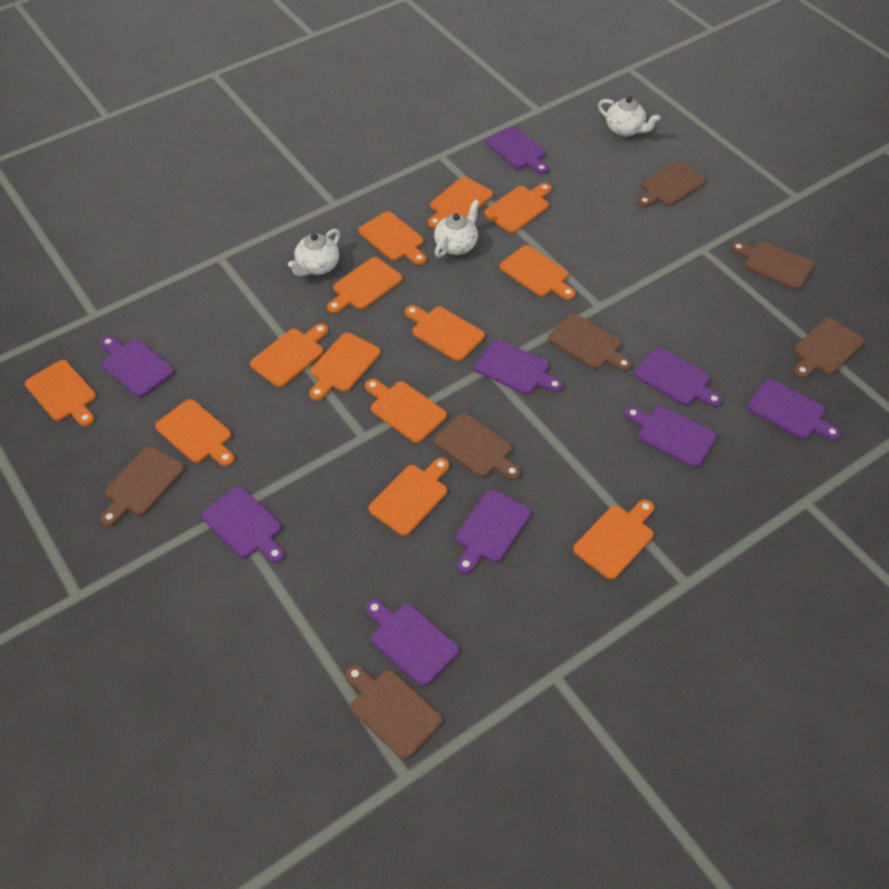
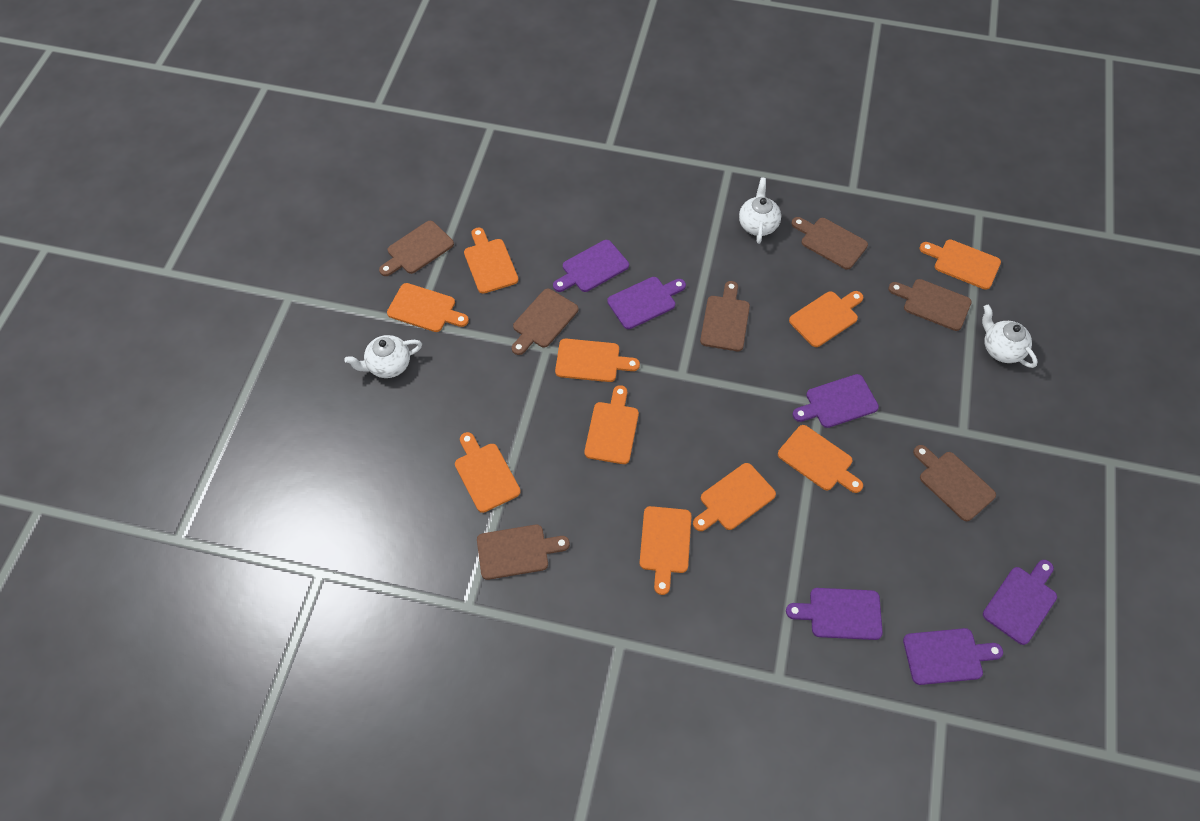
orange cutting board: [25,360,96,426] [155,399,234,466] [250,324,328,387] [309,332,381,401] [327,257,403,313] [359,211,426,265] [365,379,447,443] [369,458,449,536] [405,305,485,361] [428,177,493,228] [484,183,552,233] [500,245,576,300] [573,500,654,580] = 13 -> [387,283,469,332] [455,432,521,513] [464,228,518,294] [555,339,640,382] [584,385,639,464] [640,506,691,595] [693,463,776,531] [778,425,863,493] [789,291,864,347] [919,239,1001,290] = 10
purple cutting board: [101,336,174,397] [201,486,285,563] [365,599,459,686] [455,489,531,574] [475,340,563,394] [485,126,548,174] [624,406,717,467] [634,347,722,407] [747,379,841,441] = 9 -> [553,240,629,292] [607,277,686,329] [786,588,883,640] [793,374,879,428] [903,628,1003,685] [983,560,1057,645] = 6

